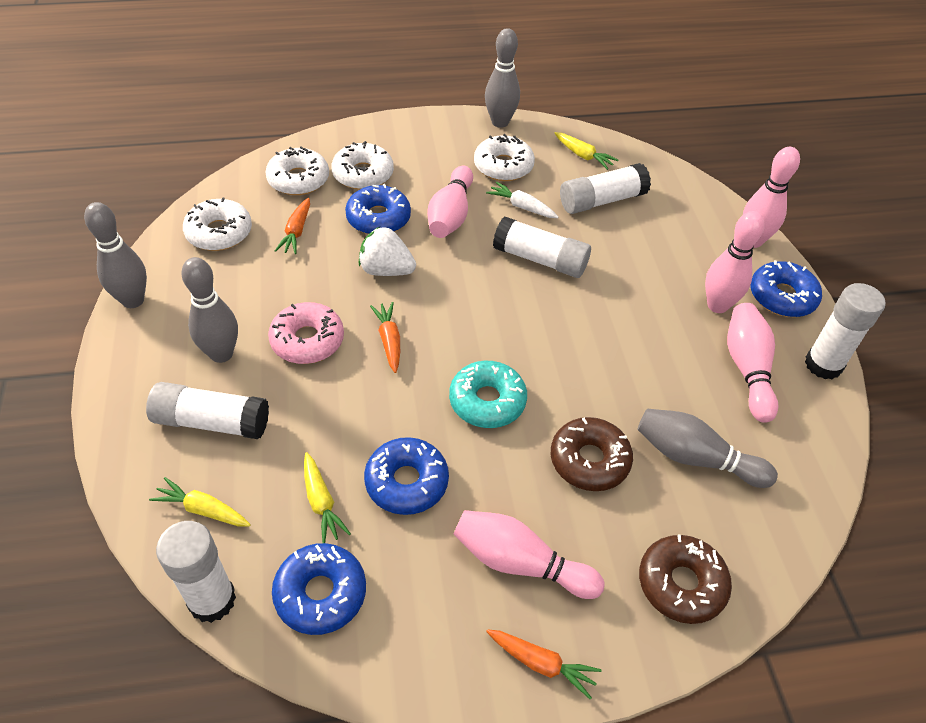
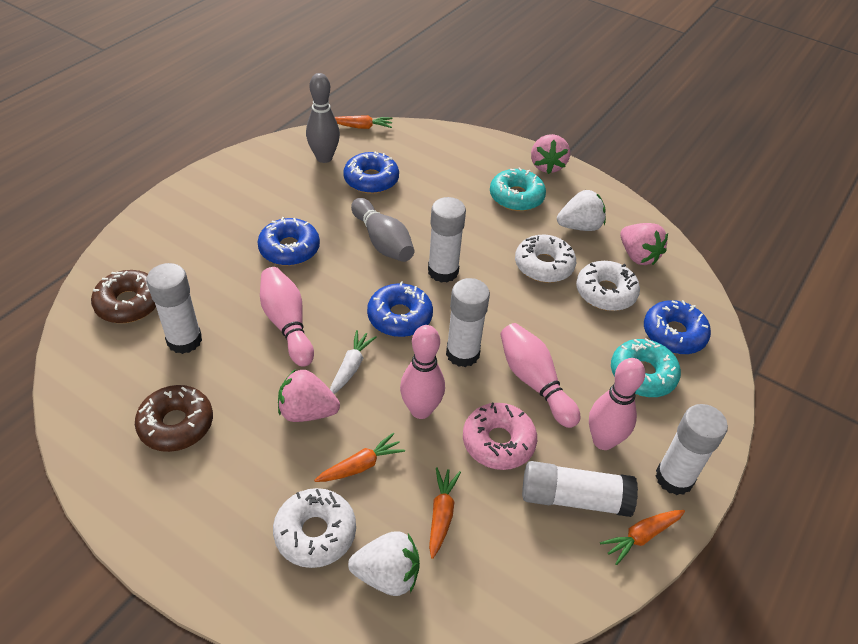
grey bowling pin: [84,202,147,308] [181,257,238,363] [485,28,520,128] [637,408,778,488] = 4 -> [306,73,340,163] [351,198,414,262] = 2
orange carrot: [275,198,310,254] [370,302,400,373] [486,629,601,699] = 3 -> [314,433,405,482] [335,115,393,129] [429,467,461,559] [600,510,685,565] = 4
pink bowling pin: [427,166,473,238] [454,510,605,599] [705,211,765,313] [727,303,778,423] [743,147,800,248] = 5 -> [260,267,314,367] [400,325,445,419] [500,323,580,428] [589,358,645,450] = 4
pink strawberry: none = 0 -> [278,369,340,422] [531,134,570,174] [620,223,668,265] = 3
turquoise donut: [449,361,527,428] = 1 -> [490,167,546,211] [611,338,681,397] = 2
white donut: [183,197,252,251] [265,146,329,195] [331,141,394,190] [474,134,535,181] = 4 -> [273,488,356,568] [515,235,576,283] [576,261,640,311] = 3
white strawberry: [359,227,416,276] = 1 -> [348,531,420,596] [557,190,606,231] = 2
yellow carrot: [149,477,251,526] [304,452,351,543] [554,132,618,170] = 3 -> none = 0

